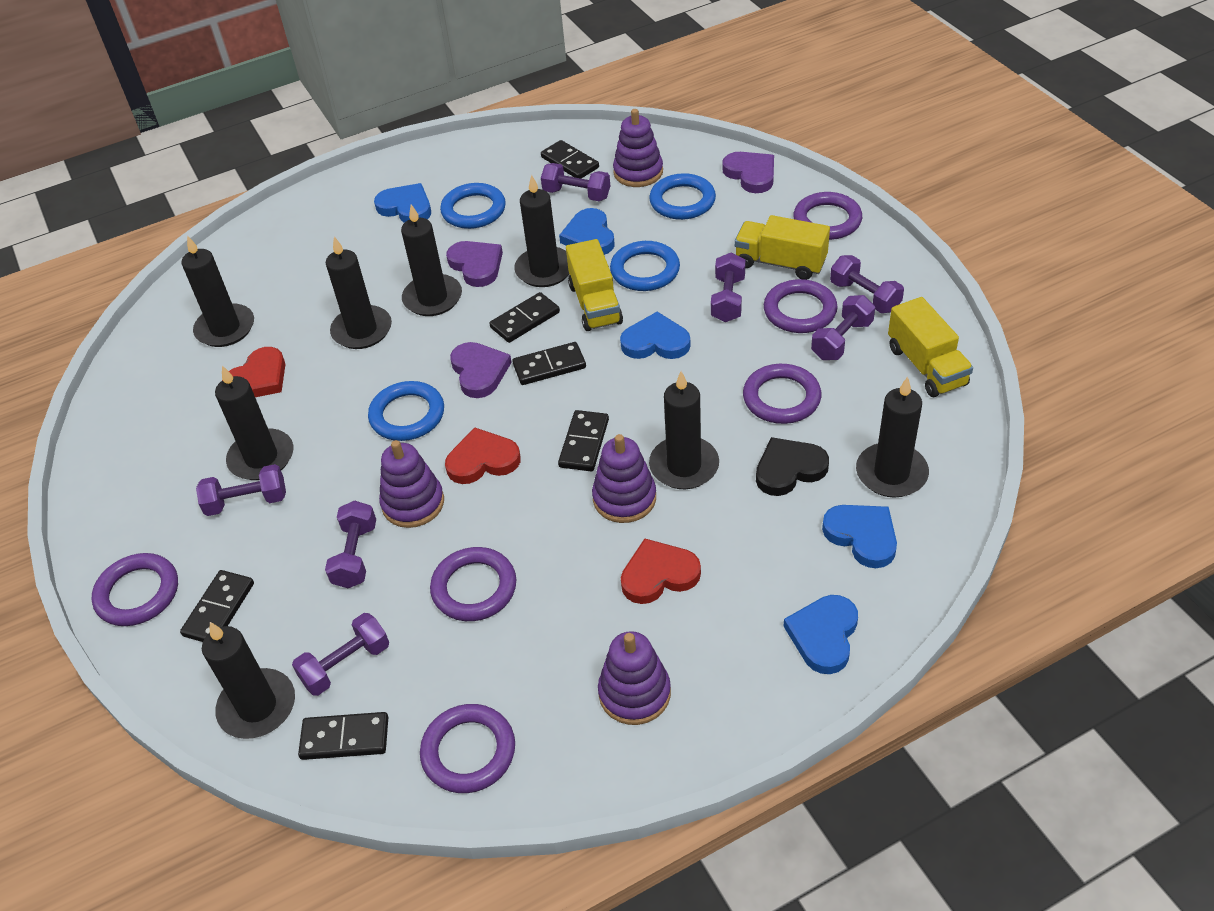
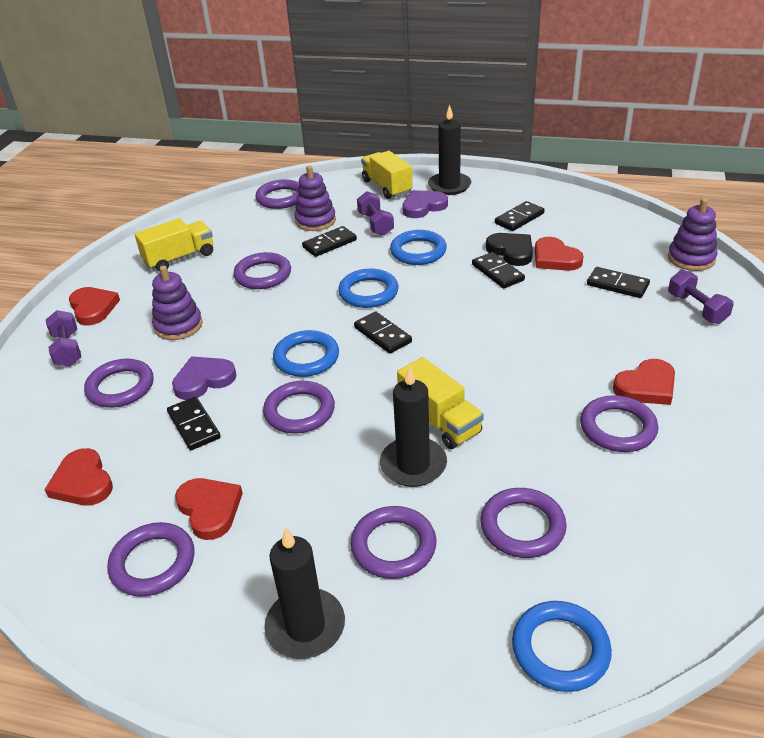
black candle: [181,236,254,347] [202,622,295,739] [215,366,293,480] [326,237,392,349] [401,204,462,316] [514,175,569,287] [649,371,719,489] [856,376,929,498] = 8 -> [264,527,345,659] [380,365,447,487] [428,105,471,195] = 3
blue heart: [374,183,431,223] [559,208,615,255] [620,312,691,359] [783,595,858,674] [822,505,897,568] = 5 -> none = 0
purple dumbbell: [196,464,286,516] [292,613,389,696] [325,500,376,588] [541,163,610,201] [711,253,746,322] [811,295,875,360] [830,255,904,313] = 7 -> [46,310,81,367] [357,191,394,236] [668,270,734,324] = 3
purple heart: [446,241,503,287] [450,342,512,398] [723,152,774,193] = 3 -> [172,356,236,400] [402,190,448,218] = 2
purple ring: [92,553,178,626] [420,704,515,793] [430,547,516,621] [743,364,821,424] [764,279,838,333] [793,192,862,240] = 6 -> [84,359,154,408] [108,522,195,597] [233,252,291,289] [256,179,300,209] [263,381,335,434] [351,506,436,579] [480,488,567,558] [580,395,658,452] = 8
purple stacking toy: [379,440,444,528] [592,434,656,523] [598,631,671,725] [613,109,663,187] = 4 -> [152,266,203,340] [294,165,336,231] [668,198,718,271] = 3
red heart: [222,347,285,397] [445,427,521,484] [621,539,701,604] = 3 -> [44,448,113,506] [69,287,120,325] [175,478,243,540] [535,237,583,271] [613,359,675,405] = 5

